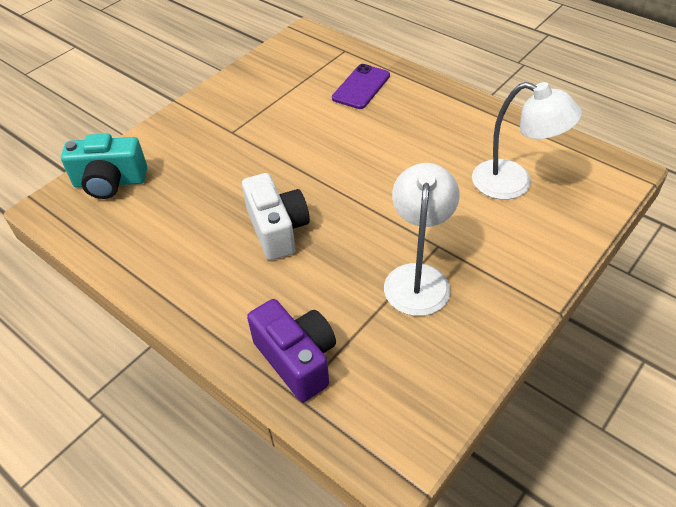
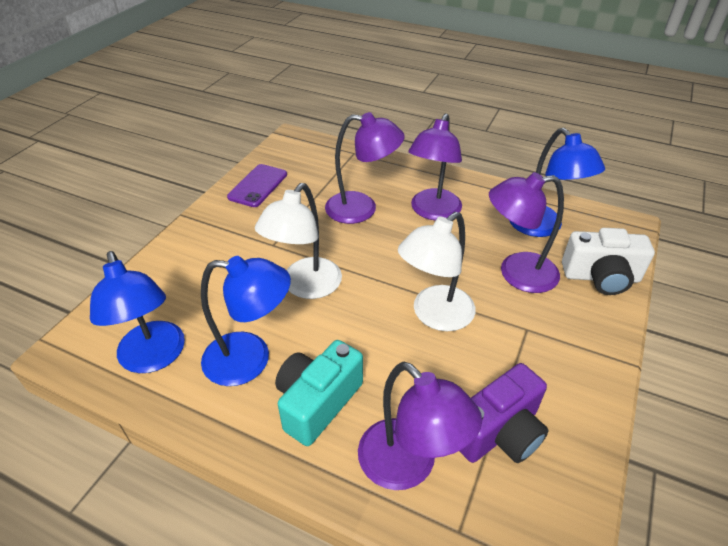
blue lamp: none = 0 -> [90,251,185,373] [201,256,291,386] [509,128,605,237] = 3
purple lamp: none = 0 -> [325,112,405,224] [358,362,482,490] [408,114,462,221] [489,172,564,293] = 4

